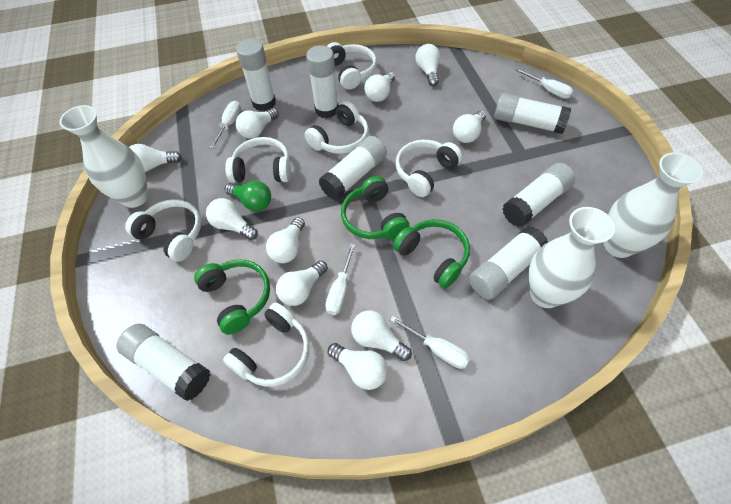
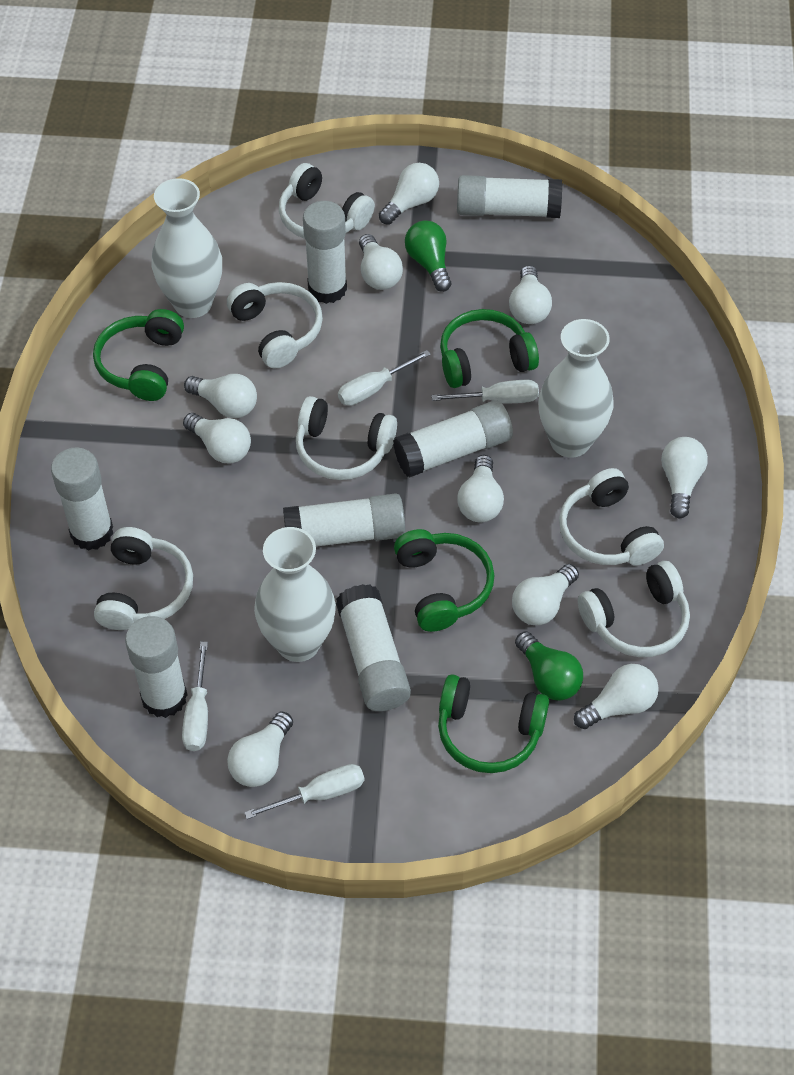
green headphones: [194,259,270,335] [341,176,410,240] [393,219,470,288] = 3 -> [93,309,184,401] [394,529,494,632] [438,674,549,773] [440,309,539,388] = 4
green light bulb: [225,181,271,211] = 1 -> [405,220,451,292] [515,631,583,701] = 2

